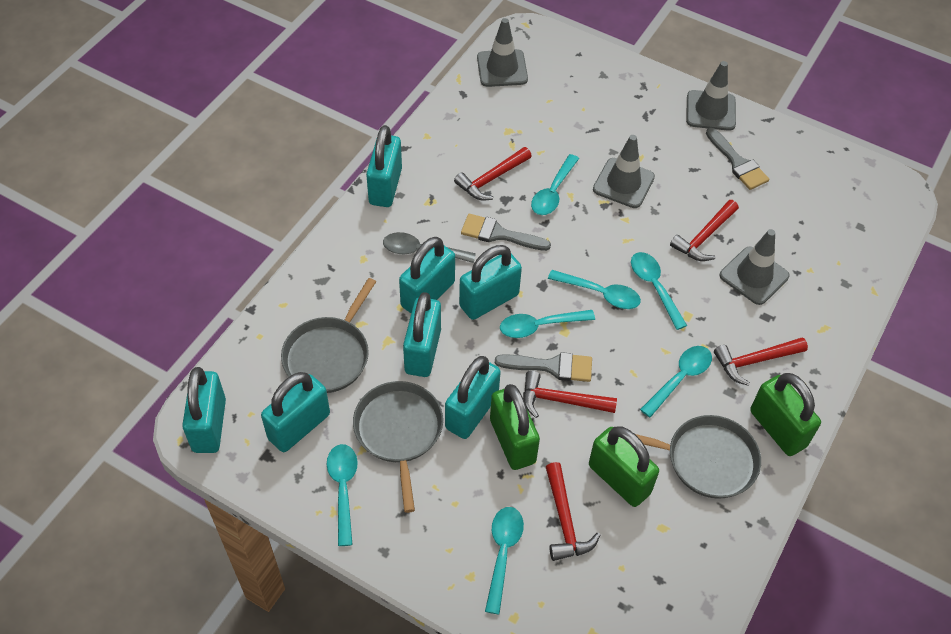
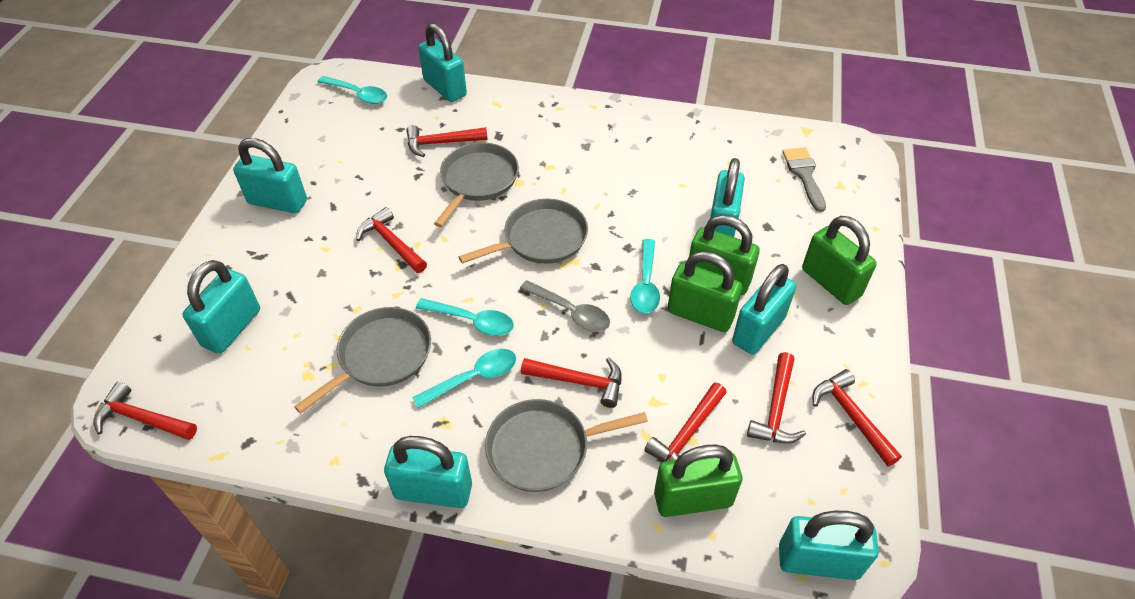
green padlock: [490,384,540,470] [589,426,659,507] [750,373,821,456] = 3 -> [654,444,742,517] [667,251,742,332] [689,215,760,295] [802,216,877,305] = 4
grey brush: [461,214,551,251] [495,352,592,382] [706,128,769,190] = 3 -> [782,147,826,212] = 1
grey pan: [281,278,376,393] [353,381,443,513] [635,415,761,499] = 3 -> [294,307,431,414] [434,142,519,227] [459,199,588,264] [485,399,648,492] = 4
grey traffic cone: [477,18,528,87] [593,135,655,208] [686,61,736,131] [720,229,790,305] = 4 -> none = 0
red hammer: [454,147,532,200] [523,371,617,418] [546,462,600,561] [670,200,739,261] [714,337,808,386] = 5 -> [93,382,197,440] [356,207,427,273] [406,125,488,157] [521,357,622,408] [644,382,727,462] [747,352,806,444] [812,369,902,466] = 7
turquoise spoon: [327,444,358,546] [485,507,524,614] [500,310,595,338] [531,154,579,215] [548,270,641,309] [631,252,687,330] [640,346,712,418] = 7 -> [318,76,387,104] [412,349,516,408] [416,298,514,336] [630,239,660,314] = 4

